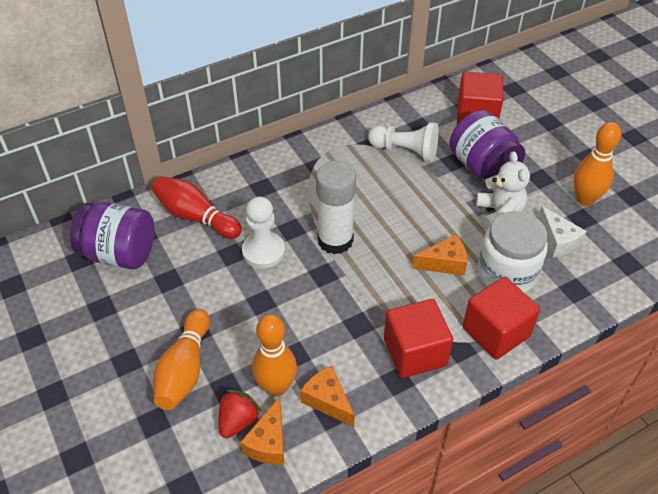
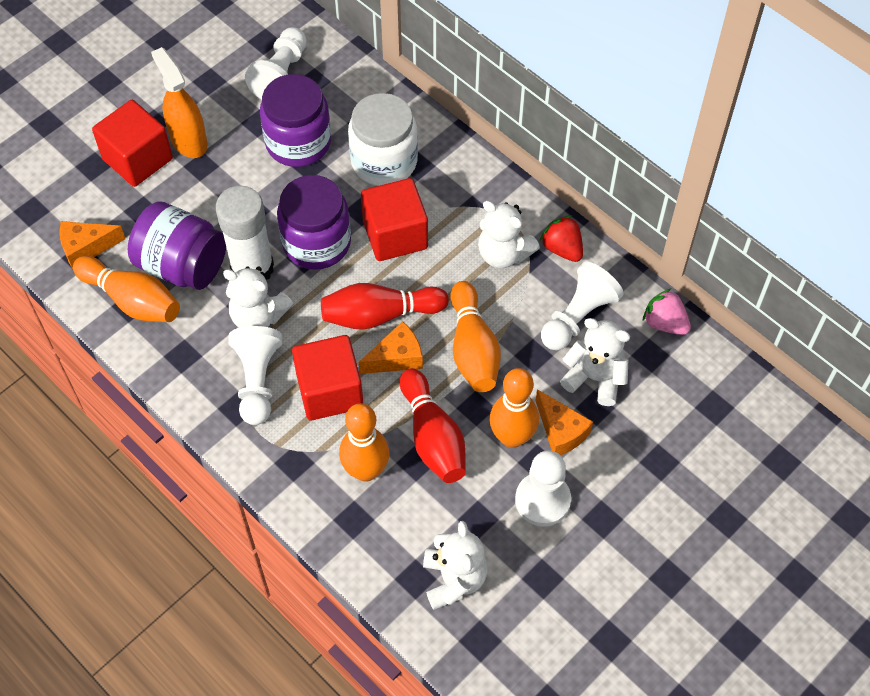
orange bowling pin: [153,309,210,410] [252,314,297,397] [574,122,621,206] = 3 -> [73,256,180,322] [339,403,390,482] [450,281,501,392] [490,368,539,448] = 4
orange spray bottle: none = 0 -> [151,47,208,158] = 1
pink strawberry: none = 0 -> [643,288,691,335] = 1
purple jar: [70,202,154,269] [449,110,525,180] = 2 -> [128,202,226,290] [260,74,331,167] [277,175,351,270] = 3
red bowling pin: [152,176,242,239] = 1 -> [321,283,449,330] [400,368,466,483] = 2
white cheese: [538,206,587,257] = 1 -> none = 0
white pawn: [242,196,285,268] [368,122,439,162] = 2 -> [228,326,282,425] [245,27,307,99] [515,450,571,526] [541,262,624,350] = 4
white teddy bear: [476,151,530,229] = 1 -> [223,266,293,328] [423,521,487,610] [478,201,540,268] [560,318,630,406] = 4

